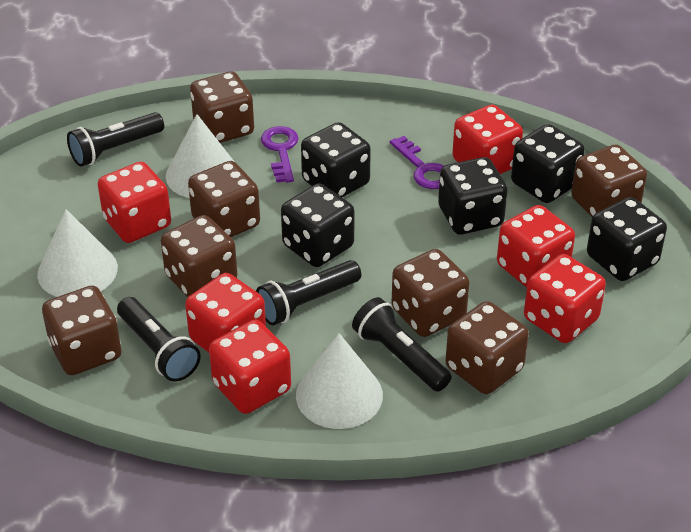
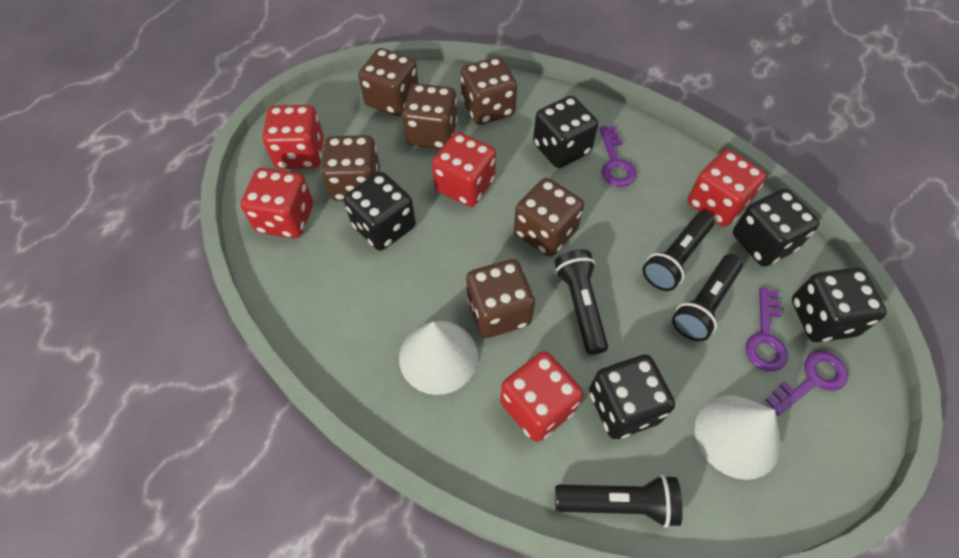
brown dice: [42,285,121,375] [161,215,237,297] [188,161,260,237] [190,72,254,143] [391,249,469,337] [446,301,529,394] [571,145,647,217] = 7 -> [321,135,380,201] [358,48,418,116] [402,83,458,149] [461,57,517,125] [466,259,535,338] [514,178,584,257] = 6
purple key: [261,126,299,182] [390,136,444,189] = 2 -> [599,126,637,187] [746,287,788,371] [765,351,848,416] = 3
red dice: [98,162,171,243] [185,273,266,353] [209,320,291,414] [452,105,523,174] [497,205,575,288] [524,254,606,343] = 6 -> [241,168,313,238] [263,105,324,169] [432,132,496,207] [500,351,583,442] [688,149,766,227] = 5
white cone: [37,209,118,297] [166,114,234,198] [296,333,383,429] = 3 -> [399,321,478,395] [695,395,781,480] = 2

